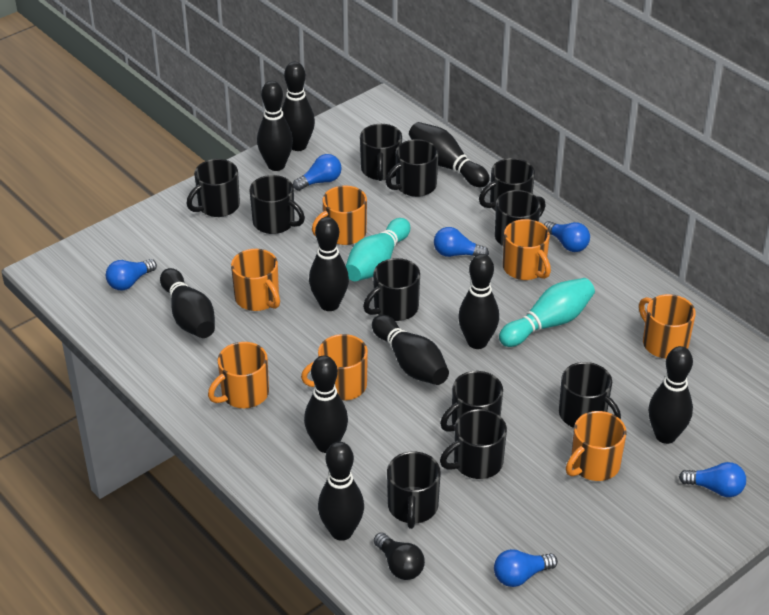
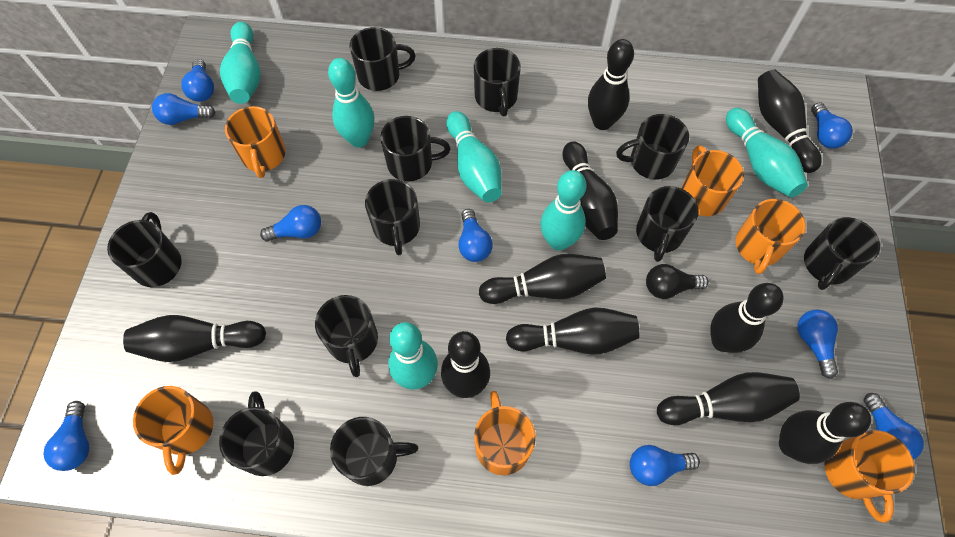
blue light bulb: [106,259,157,290] [293,154,342,191] [434,227,489,257] [494,549,558,587] [544,221,590,252] [679,462,746,497] = 6 -> [43,401,90,471] [152,93,216,125] [181,59,214,102] [260,205,321,242] [458,209,493,262] [630,445,700,486] [797,310,838,379] [811,102,853,149] [864,393,924,460] = 9
orange mug: [208,342,269,408] [231,249,280,311] [301,334,368,401] [312,185,367,245] [503,219,551,280] [566,411,627,481] [639,294,696,359] = 7 -> [133,386,213,475] [225,106,286,178] [474,391,536,475] [681,146,744,216] [735,199,806,274] [824,430,915,523] = 6
turquoise bowling pin: [346,218,410,281] [499,278,595,347] = 2 -> [220,22,261,104] [328,58,374,148] [388,322,438,390] [446,111,502,202] [541,170,587,251] [726,108,808,198] = 6

